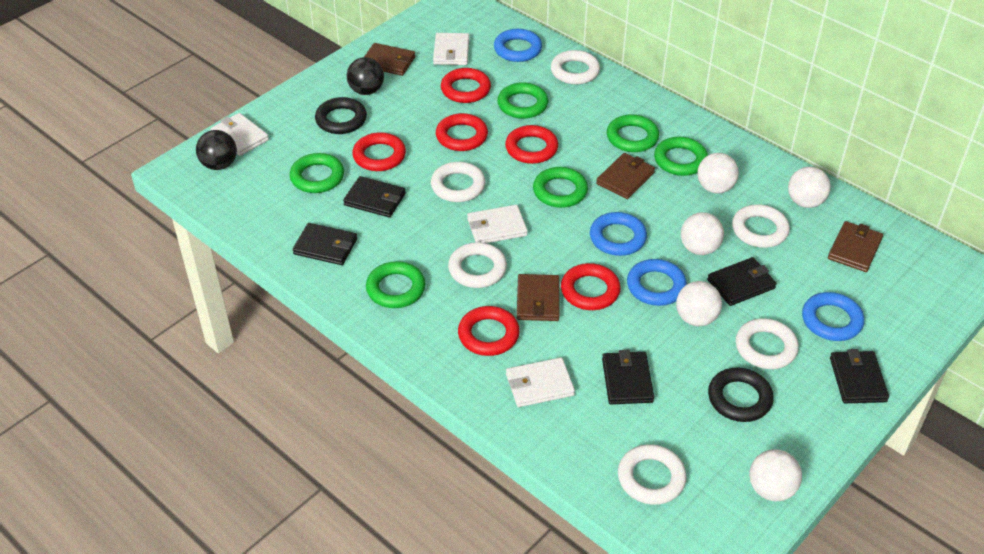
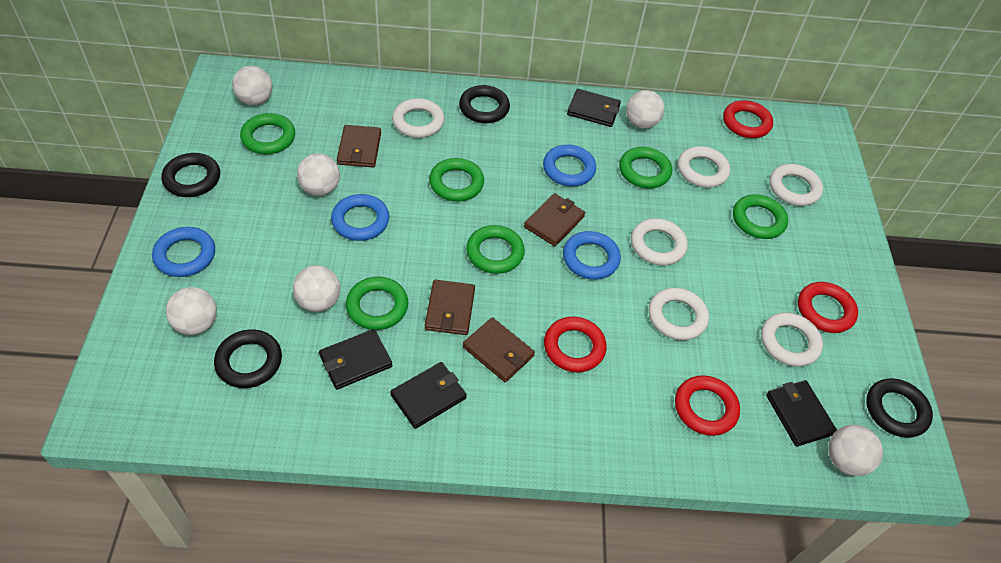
black ball: [196,130,237,170] [347,57,384,95] = 2 -> none = 0
black ring: [315,97,367,134] [708,368,774,422] = 2 -> [161,153,220,197] [214,329,282,388] [459,85,510,123] [866,378,933,438] = 4
black wallet: [293,223,357,265] [343,176,406,217] [602,350,654,404] [707,257,777,306] [830,349,889,403] = 5 -> [319,329,392,390] [390,362,467,429] [567,89,621,127] [766,380,837,447] = 4
red ring: [352,132,406,171] [436,113,488,151] [441,68,491,103] [458,306,520,356] [505,125,558,164] [561,263,621,310] = 6 -> [544,317,607,372] [675,375,740,436] [723,100,773,138] [798,282,858,333] = 4
white ball: [676,281,722,326] [681,212,724,255] [697,153,739,194] [749,449,802,501] [788,167,831,208] = 5 -> [166,287,217,335] [232,66,273,105] [293,265,340,312] [297,153,340,196] [626,90,664,129] [828,425,883,476] = 6
white wallet: [210,113,269,156] [433,33,469,65] [467,205,528,243] [506,357,575,407] = 4 -> none = 0

